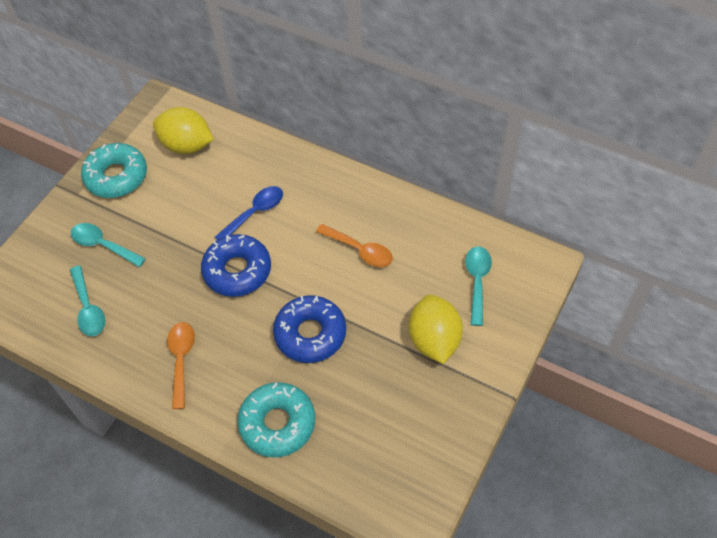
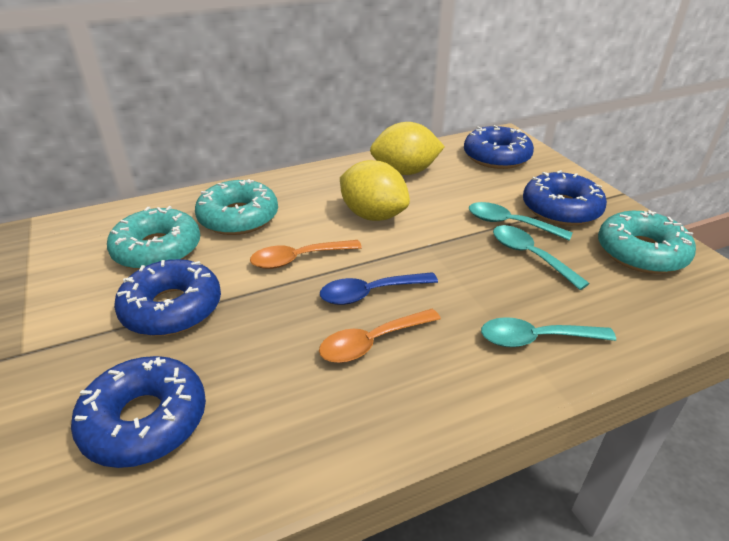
blue donut: [201,234,271,297] [273,295,346,363] = 2 -> [71,356,206,468] [114,259,221,336] [464,125,534,169] [523,170,607,226] = 4
turquoise donut: [81,143,147,198] [237,382,315,457] = 2 -> [107,206,200,270] [195,179,278,235] [598,210,696,274] = 3

